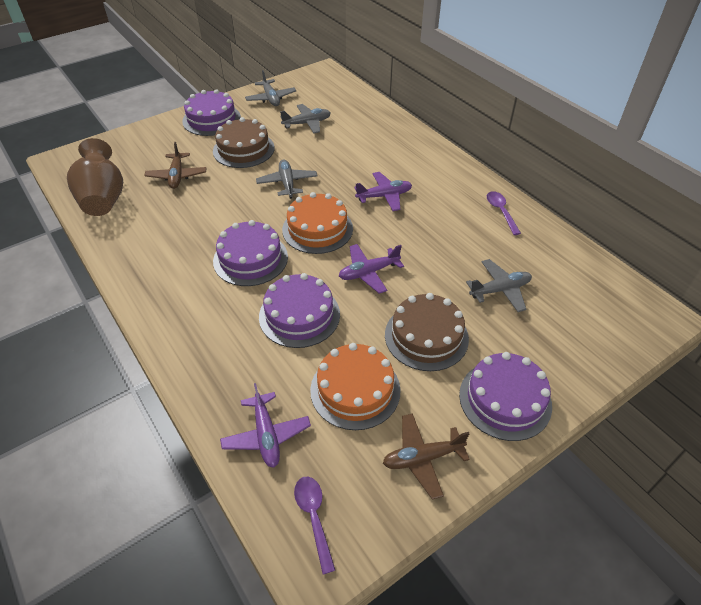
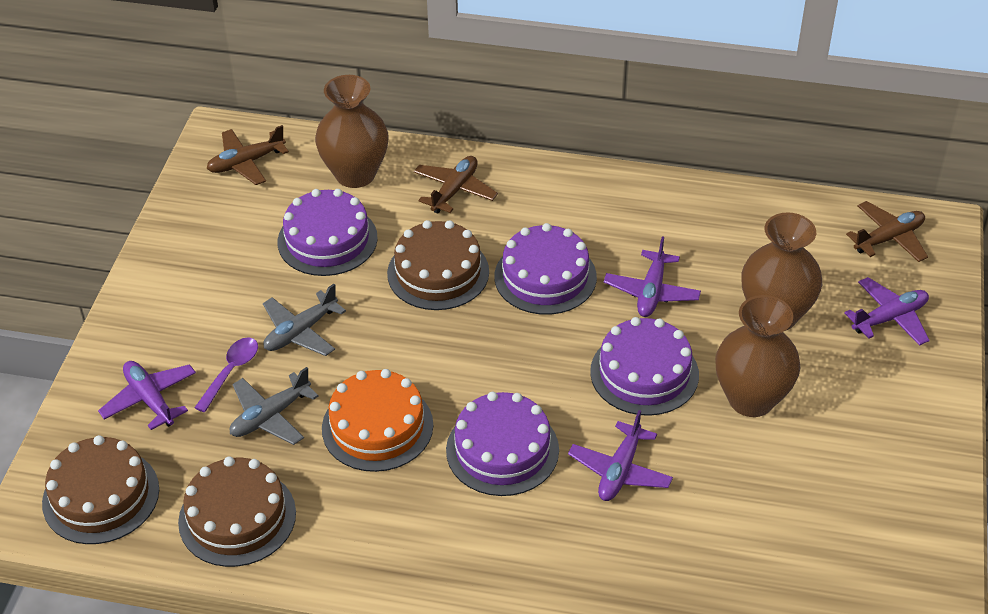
brown cake: [213,117,274,168] [385,293,469,371] = 2 -> [42,435,159,544] [178,456,296,567] [387,220,489,310] = 3
brown plane: [144,142,206,189] [383,413,470,500] = 2 -> [206,125,289,185] [414,156,498,214] [846,201,928,262] = 3
brown vase: [67,138,123,216] = 1 -> [315,75,389,188] [715,295,800,417] [741,213,822,331] = 3
grey plane: [245,70,296,106] [256,159,318,199] [280,104,331,134] [466,259,532,312] = 4 -> [230,367,319,445] [263,284,346,356] = 2
orange cake: [282,192,353,254] [310,343,401,430] = 2 -> [322,369,433,472] = 1
purple plane: [220,383,311,468] [339,244,404,294] [354,172,412,211] = 3 -> [98,361,196,430] [568,410,673,501] [604,236,701,317] [844,277,930,346] = 4
purple spoon: [294,477,335,574] [487,191,521,235] = 2 -> [194,337,258,412] = 1

